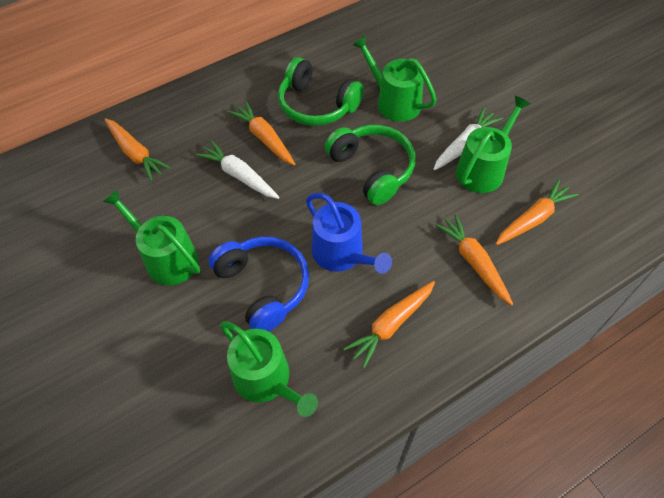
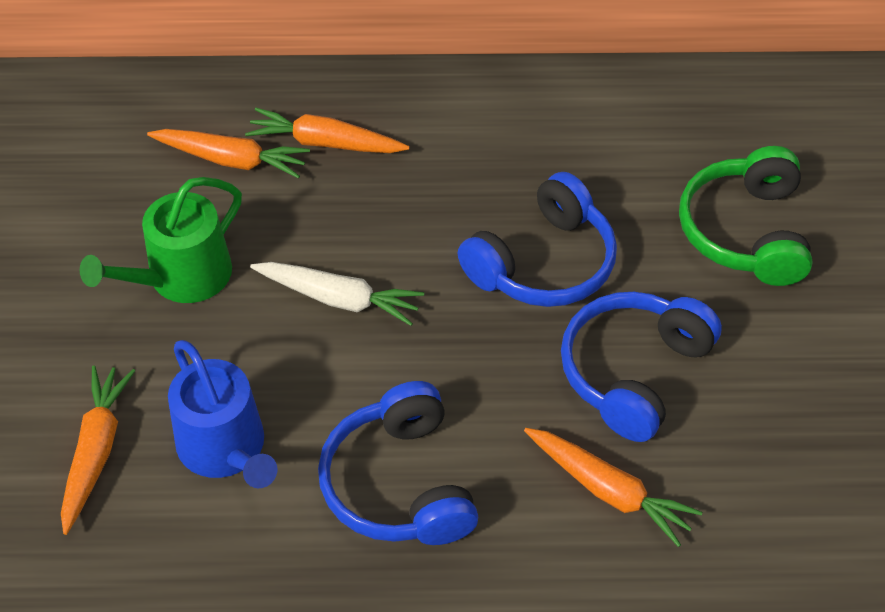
blue headphones: [209,237,309,332] = 1 -> [318,381,478,545] [458,172,617,307] [561,292,722,442] = 3
green headphones: [278,57,364,126] [325,125,415,205] = 2 -> [679,146,812,286] = 1
green watering can: [103,189,200,285] [220,321,318,417] [352,35,437,122] [456,96,531,193] = 4 -> [80,177,242,303] = 1
orange carrot: [105,118,171,182] [228,101,295,166] [343,281,435,368] [435,214,513,306] [496,179,578,245] = 5 -> [61,366,135,535] [147,129,310,179] [245,108,410,153] [524,428,702,547] = 4
white carrot: [195,140,280,199] [433,107,503,170] = 2 -> [250,262,424,326] = 1

